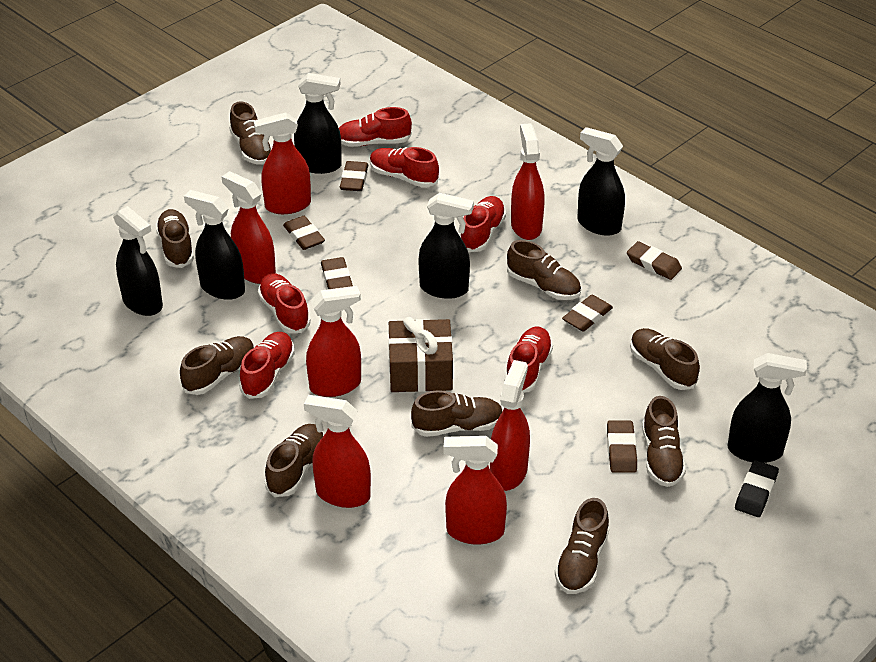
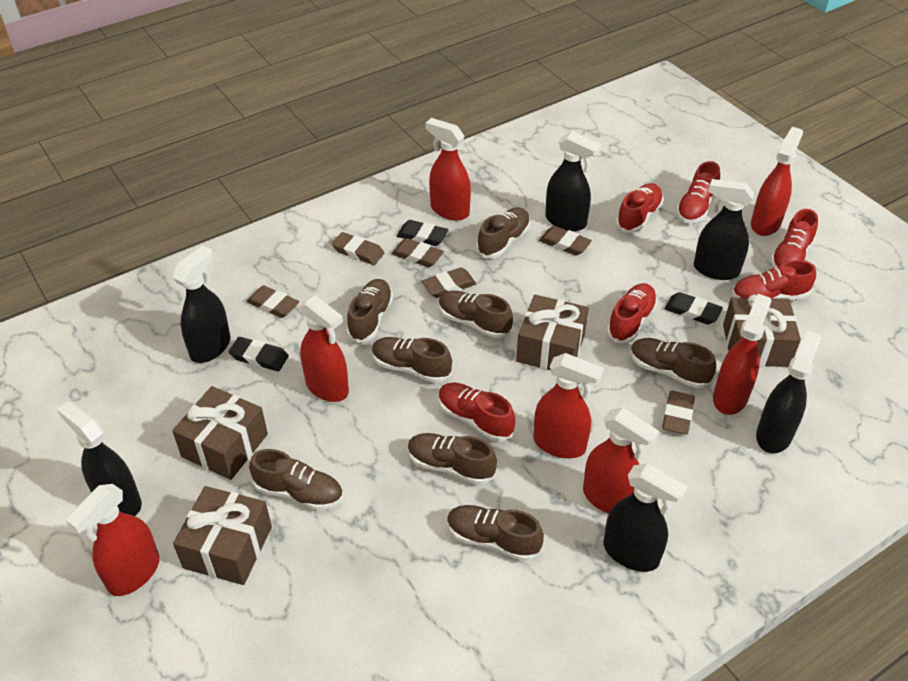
black eraser: [735,460,779,517] = 1 -> [229,337,289,371] [397,220,449,246] [665,292,723,324] = 3
brown gift: [388,317,453,392] = 1 -> [172,386,268,480] [173,486,272,585] [516,295,589,370] [723,295,801,367] = 4
brown shoe: [155,209,194,268] [180,336,255,395] [229,101,272,165] [264,424,324,497] [411,390,503,437] [507,240,581,300] [555,498,609,594] [630,328,700,390] [642,396,686,487] = 9 -> [249,449,343,510] [347,279,393,343] [372,337,452,383] [408,433,497,485] [439,291,513,338] [447,505,544,561] [477,208,530,258] [630,338,716,389] = 8

